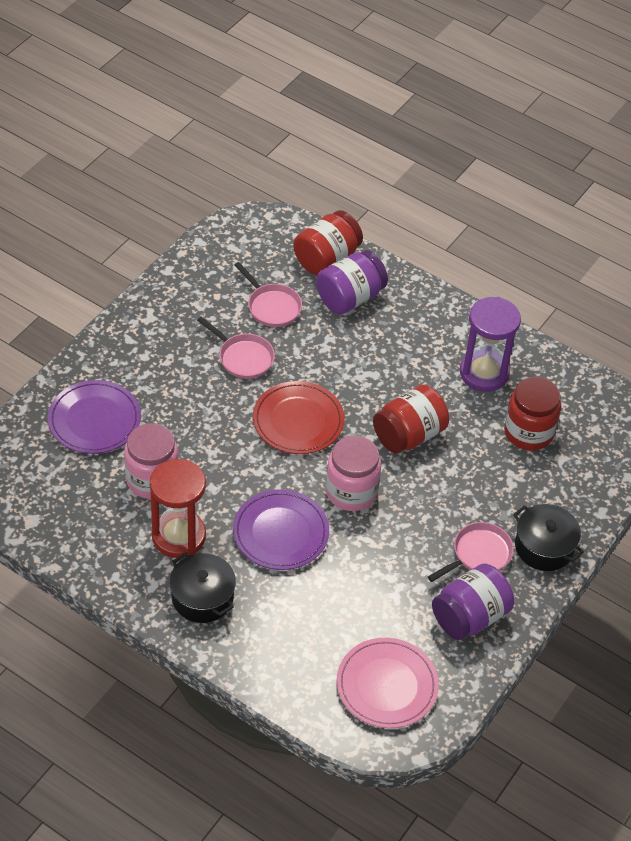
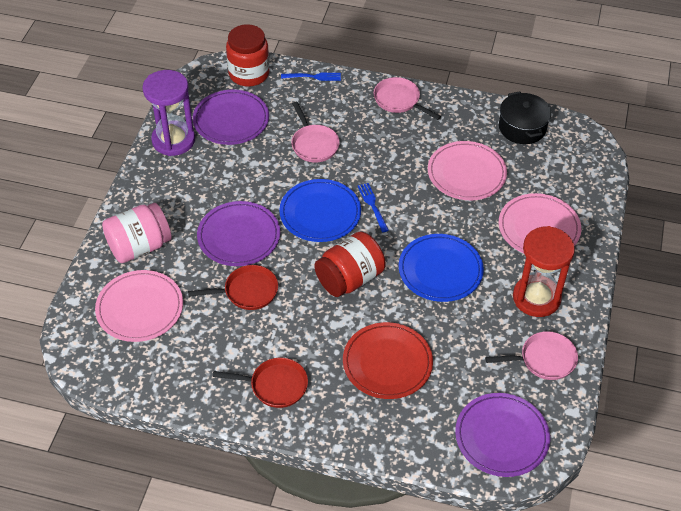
black pot: [169,553,236,623] [513,504,584,571] = 2 -> [499,91,551,144] = 1
blue fork: none = 0 -> [281,73,341,81] [358,183,389,232] = 2
blue plate: none = 0 -> [279,179,361,242] [399,234,484,302] = 2
pink jar: [124,423,179,499] [326,436,381,511] = 2 -> [102,203,172,263] = 1
pink plate: [337,638,439,728] = 1 -> [95,270,183,342] [428,141,507,200] [499,193,581,253] = 3
purple jar: [316,250,388,314] [432,564,514,640] = 2 -> none = 0
purple plate: [48,380,141,454] [233,489,329,570] = 2 -> [193,90,269,145] [197,201,280,266] [455,393,550,477] = 3
red jar: [293,210,363,275] [373,384,449,454] [504,377,561,451] = 3 -> [226,24,269,86] [314,231,386,297] = 2
red pan: none = 0 -> [188,265,278,310] [213,358,308,408] = 2

